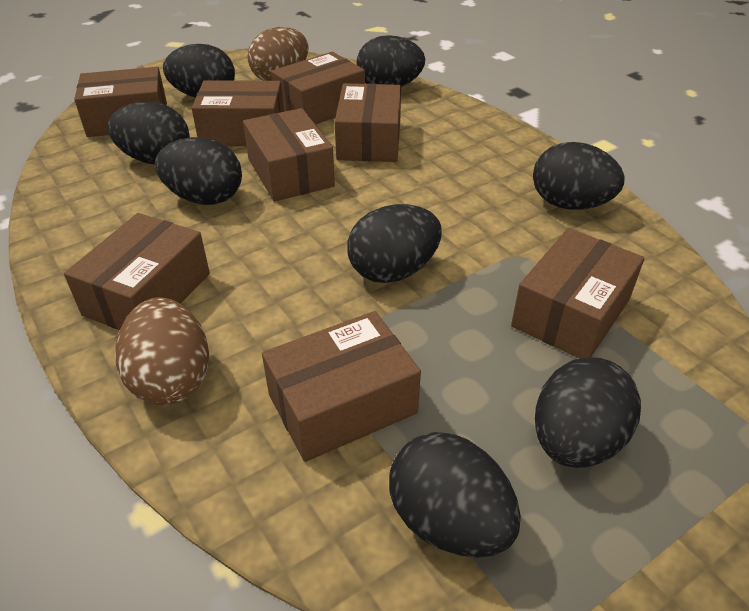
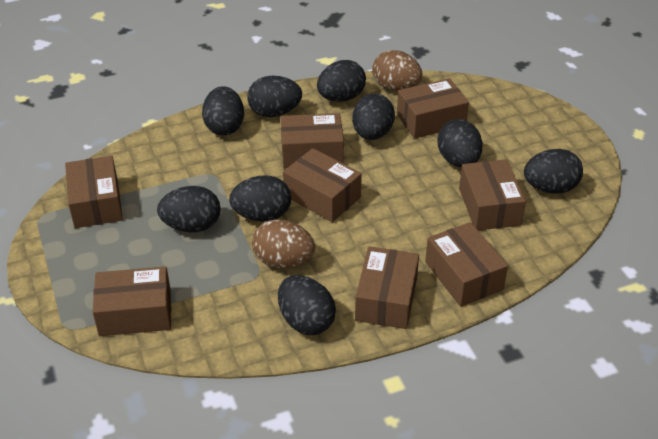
black egg: [107,102,190,165] [155,137,242,205] [163,44,235,98] [347,204,442,283] [357,35,425,87] [389,432,521,558] [533,142,625,210] [535,357,641,468] = 8 -> [157,186,221,232] [202,86,244,135] [229,175,291,222] [247,76,302,117] [278,275,336,335] [317,60,366,102] [352,94,395,140] [437,119,483,167] [524,149,583,194] = 9

